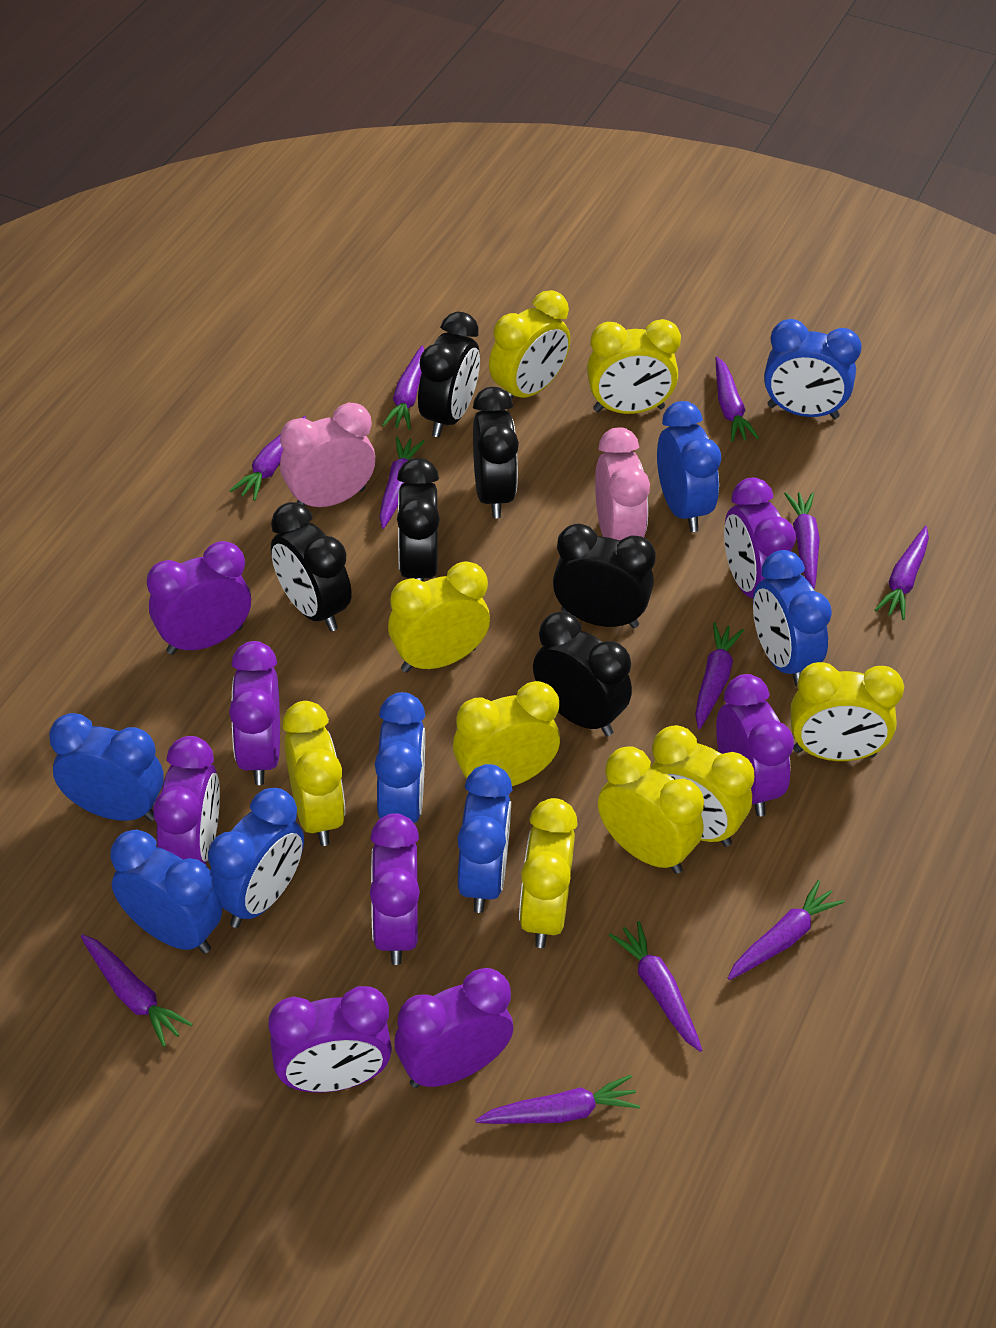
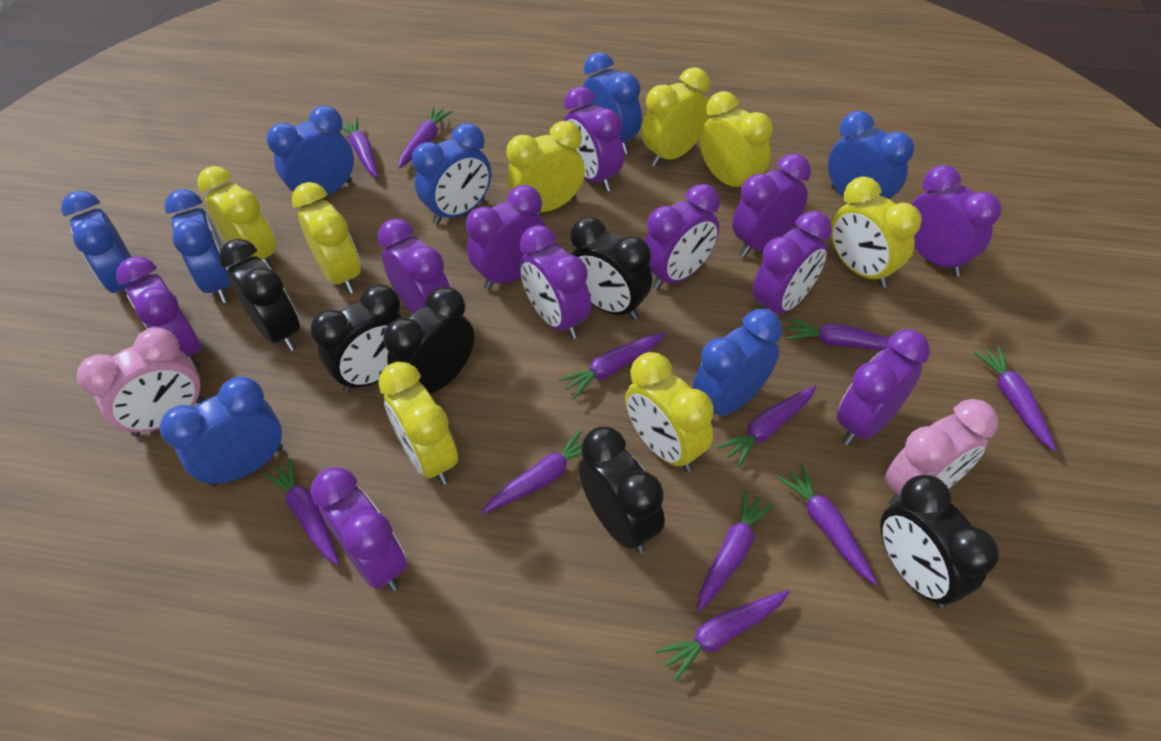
purple clock: [147,541,251,655] [153,736,220,864] [229,641,280,785] [268,986,392,1092] [370,813,420,965] [394,968,513,1088] [716,674,794,817] [724,478,796,598] = 8 -> [116,256,201,369] [311,467,407,591] [377,218,451,314] [466,185,546,290] [520,225,591,339] [564,86,624,192] [645,184,720,290] [732,153,811,258] [752,211,832,314] [837,330,930,445] [911,165,1002,277] = 11
yellow clock: [283,701,345,846] [388,562,490,673] [453,681,560,786] [489,290,570,398] [519,798,578,948] [587,319,681,414] [598,746,704,874] [651,725,754,847] [791,662,904,761] = 9 -> [197,166,277,270] [292,182,361,294] [378,362,458,485] [507,121,585,212] [625,352,714,472] [641,67,710,167] [700,91,773,187] [831,177,922,288] = 8

